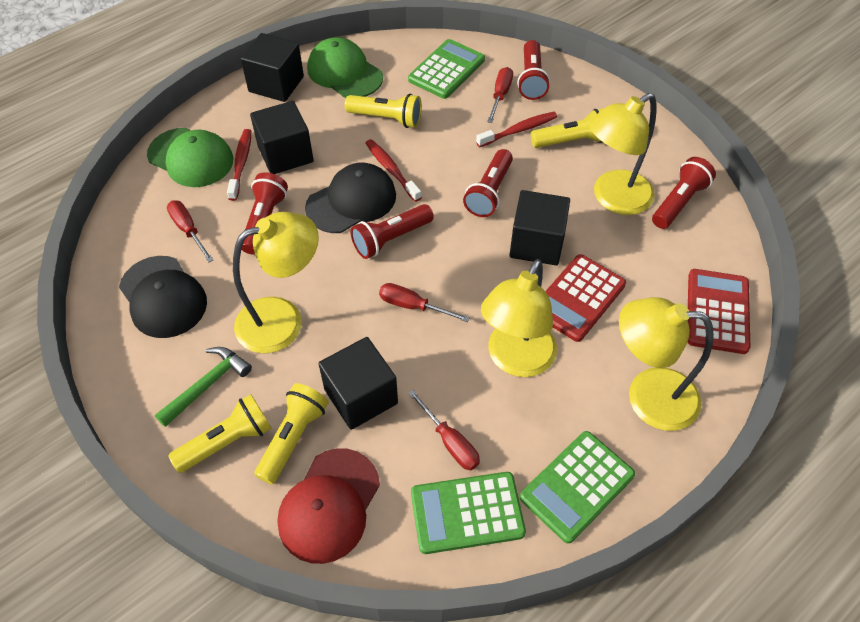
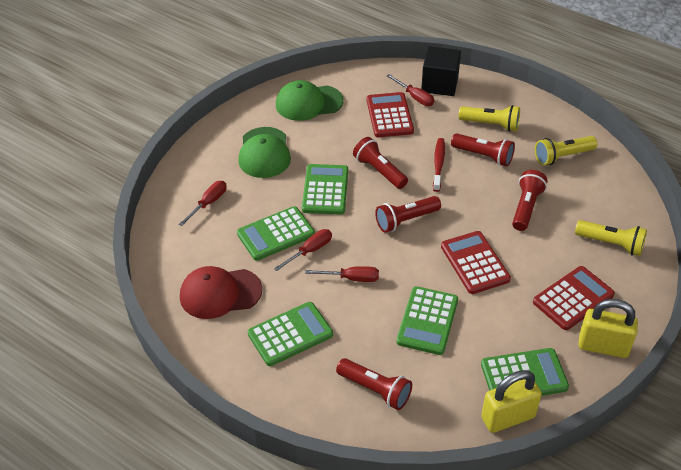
black cap: [119,256,207,338] [305,163,396,233] = 2 -> none = 0
black cube: [241,33,304,102] [250,101,314,174] [319,337,398,430] [509,190,570,265] = 4 -> [421,46,461,96] = 1
green calculator: [408,39,485,99] [411,472,526,554] [520,431,635,544] = 3 -> [237,206,315,261] [248,302,333,366] [302,164,348,215] [396,286,458,355] [481,348,569,396] = 5
green hammer: [155,347,252,427] = 1 -> none = 0
red calculator: [545,254,626,342] [687,269,750,354] = 2 -> [367,92,414,137] [441,231,511,294] [533,266,615,330] = 3
red toothbrush: [227,129,252,201] [365,139,422,202] [476,112,557,147] = 3 -> [433,138,445,192] = 1
yellow flashlight: [168,394,271,473] [254,383,329,484] [345,94,422,128] [531,108,604,148] = 4 -> [458,105,520,132] [535,136,597,165] [575,220,647,256] = 3
yellow lamp: [233,212,319,353] [481,259,557,377] [589,93,657,215] [619,297,714,431] = 4 -> none = 0
yellow padlock: none = 0 -> [481,370,542,433] [579,299,638,358] = 2

